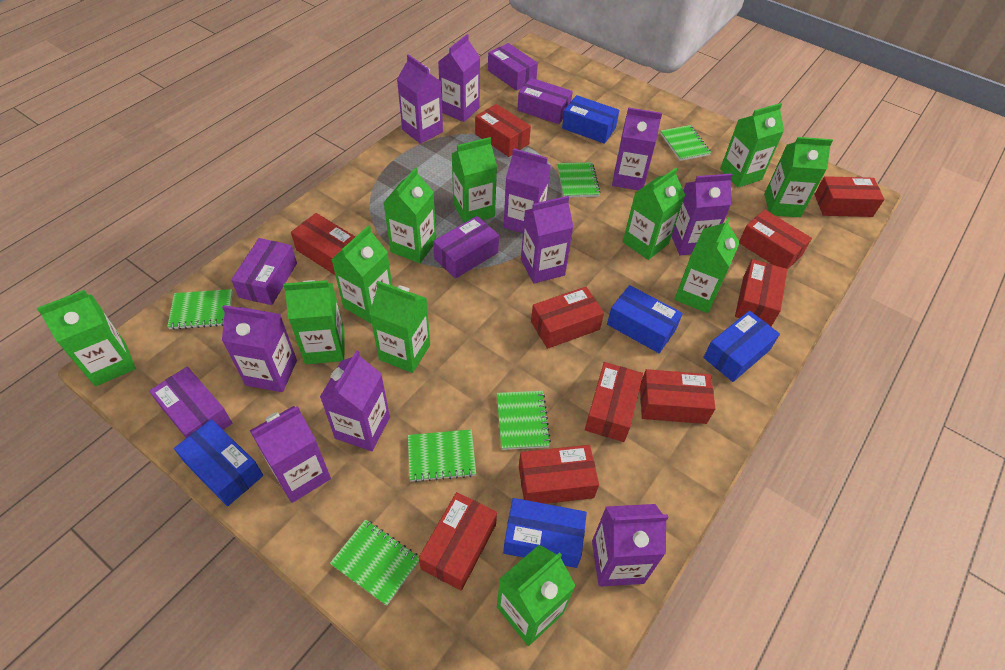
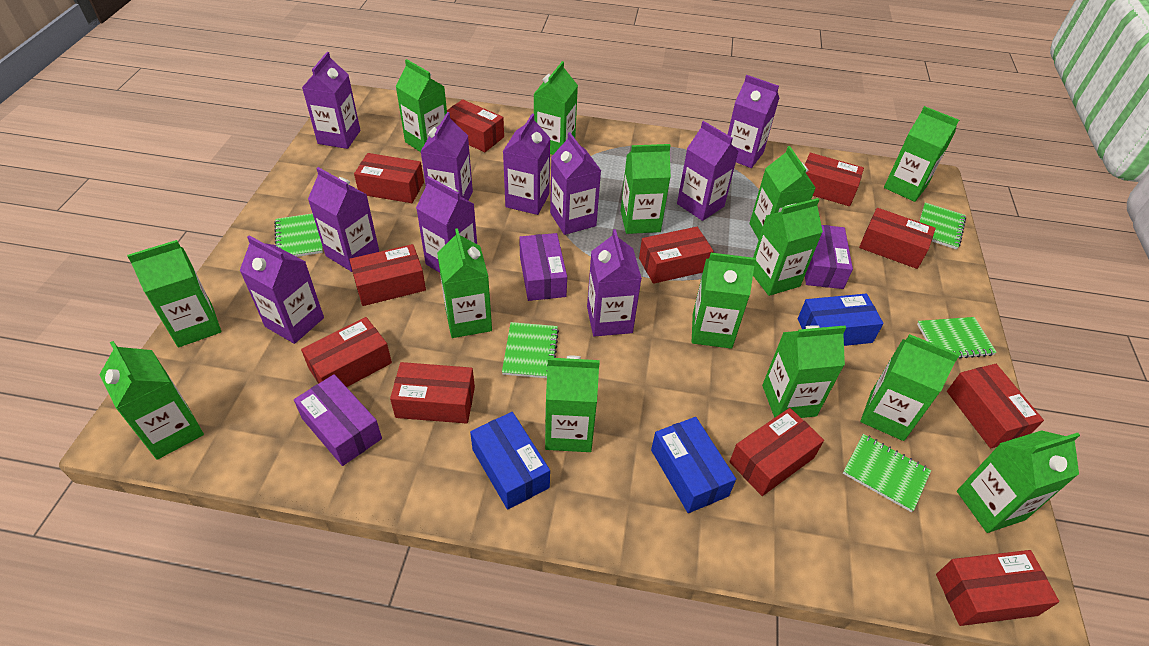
blue box: [174,419,263,506] [503,498,587,568] [562,95,619,144] [607,285,683,353] [703,311,780,382] = 5 -> [470,412,550,510] [651,417,736,513] [798,294,884,346] = 3
green carton: [37,290,136,386] [283,280,345,364] [331,225,392,324] [370,281,430,373] [383,167,436,263] [452,137,497,223] [497,545,576,646] [623,168,685,260] [674,218,740,313] [720,103,784,187] [764,137,833,217] = 11 -> [99,341,204,460] [127,240,221,347] [395,59,447,152] [437,228,492,338] [533,61,578,155] [545,355,600,452] [621,144,671,234] [692,253,756,349] [749,146,816,240] [753,198,823,296] [762,325,846,418] [860,334,960,441] [884,106,959,202] [957,430,1080,533] = 14
green notebook: [167,289,233,330] [330,519,419,606] [408,429,476,482] [497,391,551,450] [557,162,600,197] [660,125,711,161] = 6 -> [274,213,323,257] [502,322,559,378] [843,434,931,512] [917,317,997,359] [919,202,966,250] = 5
purple box: [149,367,232,438] [231,238,297,305] [433,216,499,279] [488,43,538,91] [517,78,573,124] = 5 -> [294,374,382,466] [519,233,567,301] [805,225,853,289] = 3
red box: [291,213,355,275] [419,492,497,591] [475,104,531,157] [519,445,599,504] [531,287,604,349] [585,362,643,442] [640,369,716,424] [735,259,787,326] [739,210,812,270] [814,176,884,217] = 10 -> [301,317,392,387] [349,244,426,306] [354,153,424,203] [390,362,475,424] [447,99,504,152] [639,227,714,284] [729,408,824,496] [805,153,864,206] [859,208,936,269] [936,550,1059,626] [947,364,1044,449] = 11

